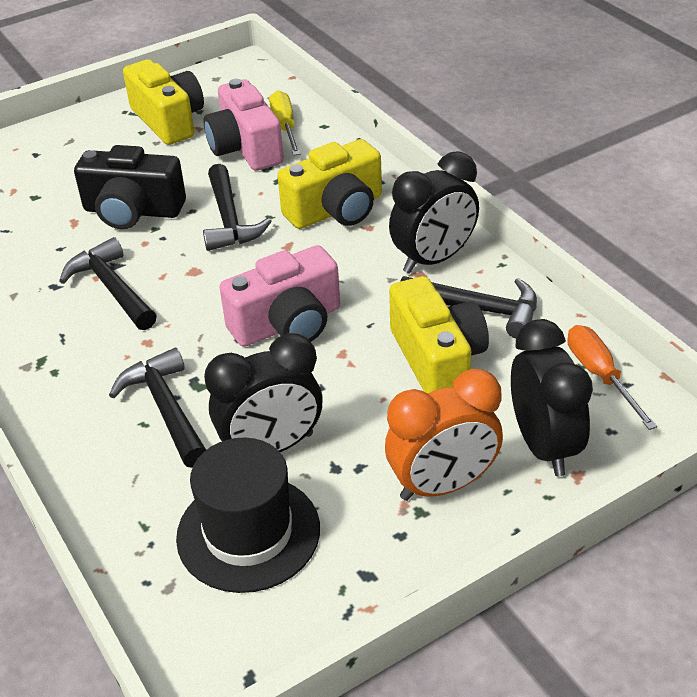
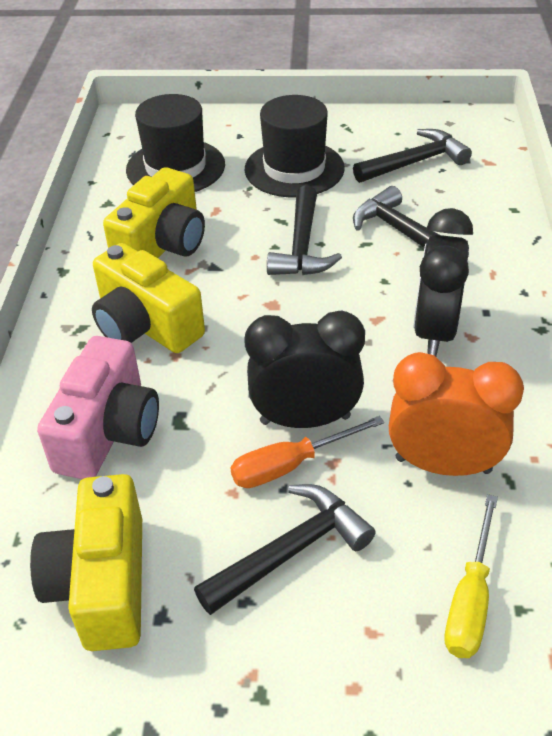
black camera: [74,145,186,229] = 1 -> none = 0
black clock: [204,333,322,452] [389,151,479,273] [511,319,593,476] = 3 -> [244,310,365,428] [414,208,473,357] = 2
black hat: [176,438,320,593] = 1 -> [126,94,225,192] [245,95,345,198] = 2
pink camera: [204,79,284,171] [219,245,340,347] = 2 -> [37,336,159,479] = 1

